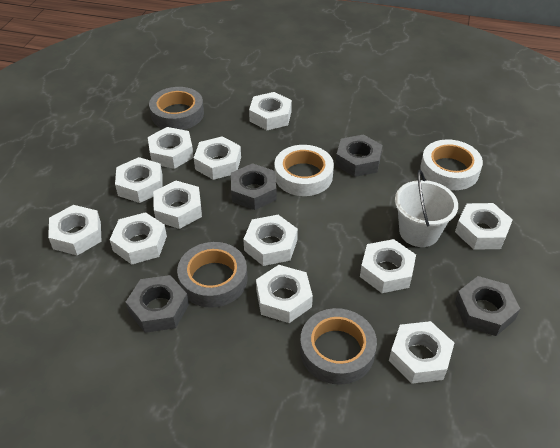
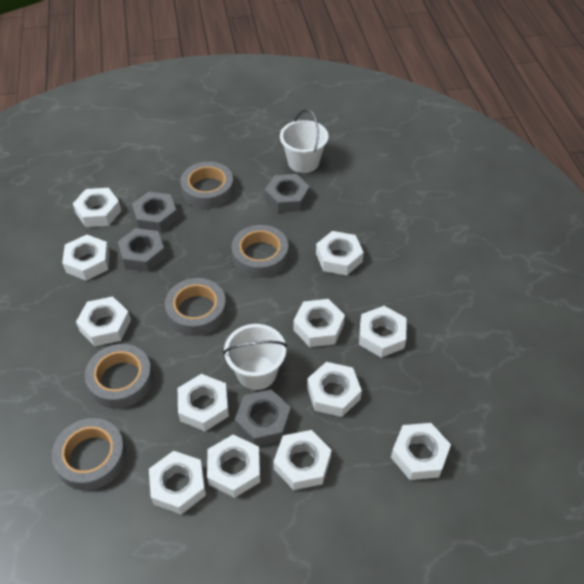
grey tape: [149,87,204,130] [177,242,248,308] [300,308,377,385] = 3 -> [52,418,126,491] [85,344,153,409] [165,278,227,336] [180,162,234,209] [232,225,288,278] = 5
white bucket: [395,170,458,247] = 1 -> [223,324,287,390] [280,109,329,173] = 2
white tape: [274,145,334,196] [420,139,483,190] = 2 -> none = 0

